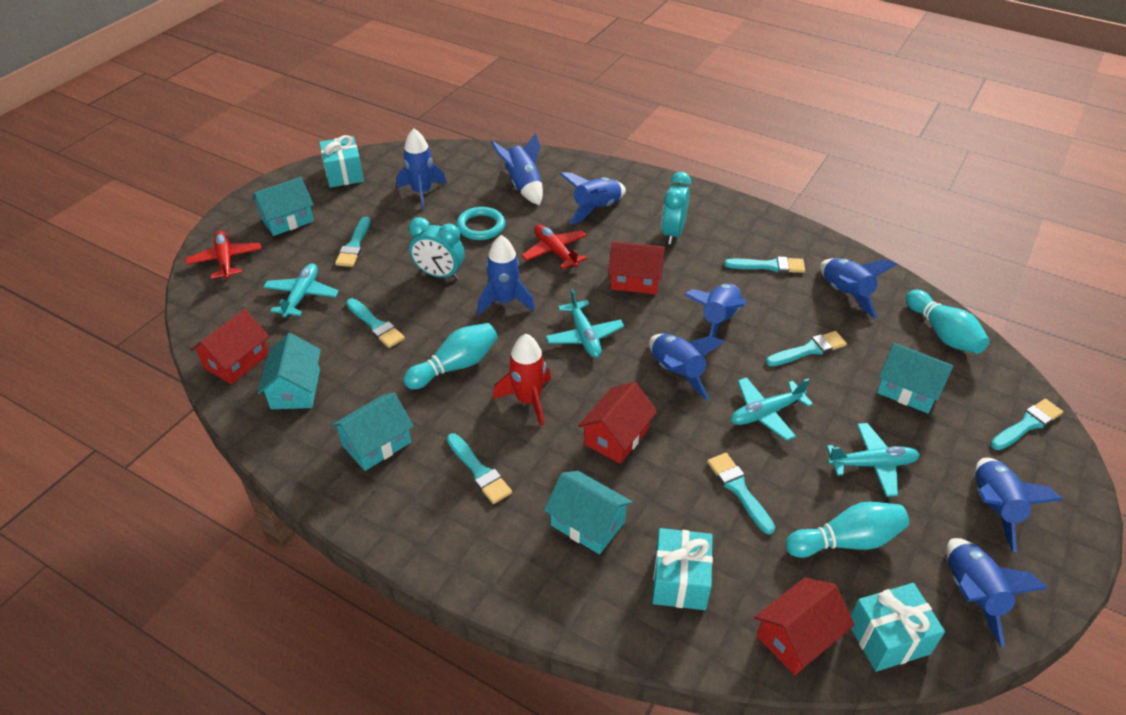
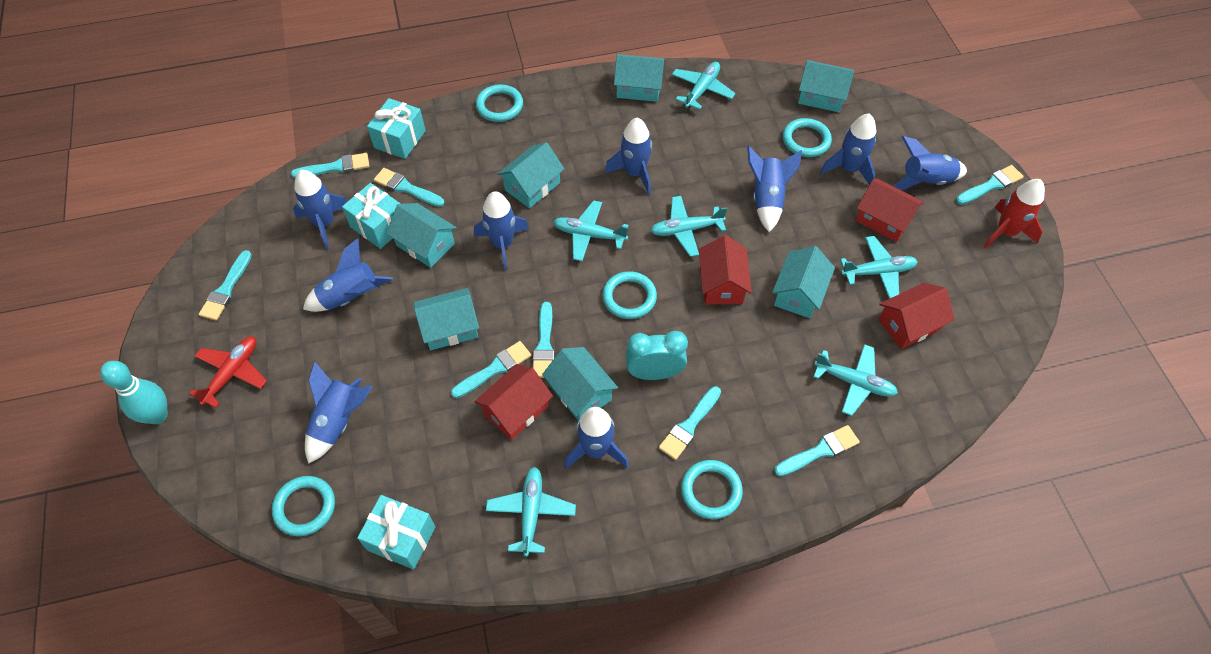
red plane: [185,231,262,279] [522,224,587,269] = 2 -> [189,336,267,408] = 1
turquoise bowling pin: [403,323,498,389] [785,502,909,558] [906,290,990,354] = 3 -> [100,361,168,424] = 1
turquoise brush: [335,217,370,267] [346,298,405,348] [447,433,512,504] [707,453,775,535] [724,257,805,273] [766,331,847,366] [991,399,1063,450] = 7 -> [199,250,252,321] [291,153,369,178] [374,168,444,207] [451,341,531,398] [532,302,555,378] [659,386,721,460] [774,425,860,477] [956,165,1024,205] = 8
turquoise clock: [409,217,465,279] [661,172,691,245] = 2 -> [626,331,688,380] = 1
turquoise house: [252,177,314,236] [258,333,321,409] [331,392,414,471] [544,471,633,555] [877,343,954,413] = 5 -> [386,203,457,268] [414,288,479,350] [497,142,564,208] [542,347,618,421] [614,54,665,102] [772,246,835,318] [798,60,854,112] = 7
turquoise plane: [263,263,339,318] [546,289,625,358] [731,377,813,441] [827,423,920,497] = 4 -> [486,467,576,557] [553,200,628,261] [650,196,727,257] [672,62,736,110] [813,344,898,416] [840,236,918,299] = 6
turquoise ring: [456,207,505,240] = 1 -> [272,476,335,536] [476,84,523,122] [602,271,657,319] [681,460,743,519] [783,118,832,157] = 5

